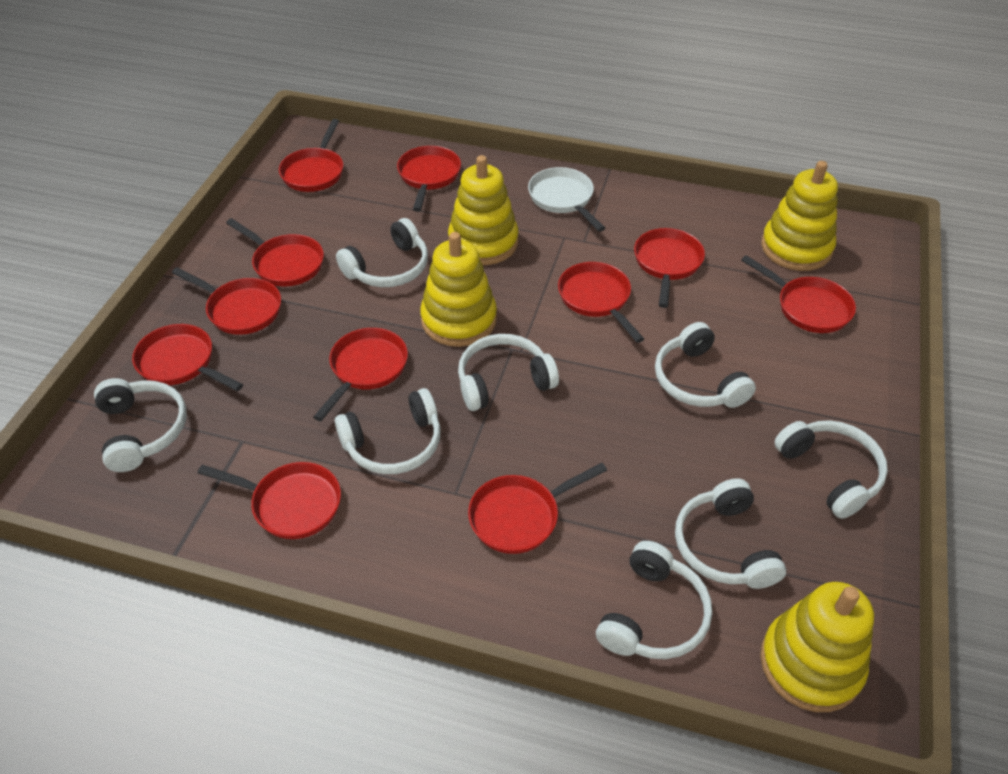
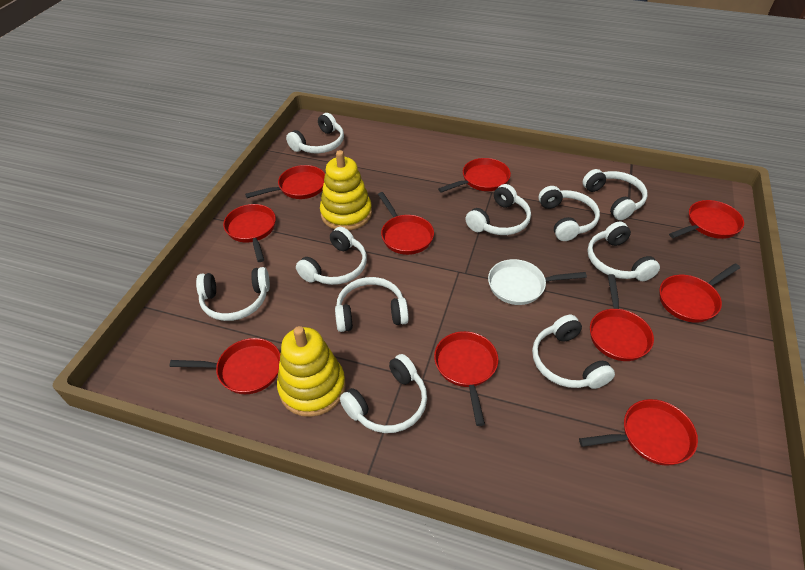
red pan: [132,324,243,391] [172,267,281,335] [198,462,341,539] [226,218,324,286] [279,119,343,192] [313,328,408,421] [397,146,461,212] [468,463,607,554] [558,262,644,343] [634,228,705,308] [741,255,856,333] = 11 -> [169,338,280,394] [223,204,276,262] [245,165,325,199] [378,192,434,255] [434,331,498,426] [438,158,511,193] [579,399,698,466] [590,274,654,361] [659,263,740,323] [669,200,744,239] = 10
white headphones: [94,378,187,472] [335,388,441,474] [336,218,428,287] [458,334,559,411] [596,541,712,659] [655,322,756,408] [675,478,786,589] [774,420,888,519] = 8 -> [196,267,270,321] [286,113,344,154] [296,227,367,285] [335,277,409,332] [340,354,427,433] [465,184,531,235] [532,315,615,389] [538,186,600,241] [582,169,648,220] [587,221,660,281] = 10
yellow stacking toy: [420,232,497,347] [448,155,519,265] [760,582,874,712] [761,161,838,271] = 4 -> [277,326,346,417] [320,150,372,231] = 2

